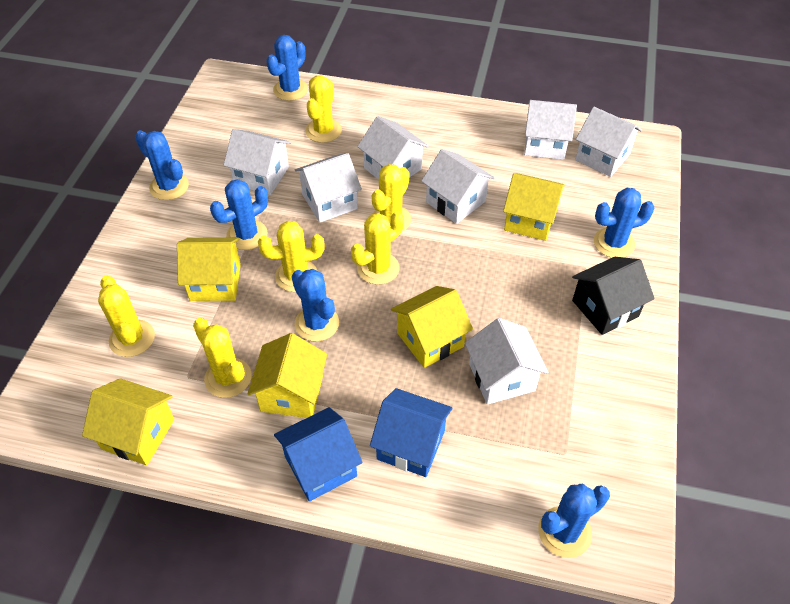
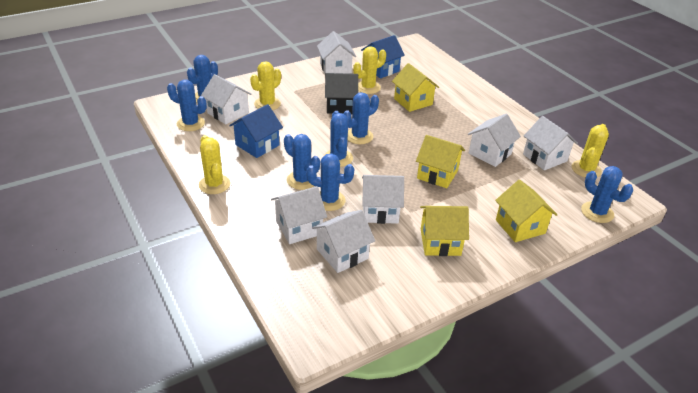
blue cactus: [135,130,189,200] [210,179,268,250] [266,35,308,101] [292,269,339,341] [538,484,610,558] [594,188,655,258] = 6 -> [167,80,207,131] [187,55,218,103] [284,134,320,190] [306,154,354,211] [324,111,353,167] [343,92,379,144] [581,166,633,223] = 7
yellow cactus: [98,276,155,357] [193,318,252,398] [258,221,325,292] [305,75,342,143] [351,211,404,285] [372,164,411,232] = 6 -> [199,135,231,194] [250,61,281,110] [353,46,386,94] [572,124,609,178] = 4
yellow house: [82,378,174,465] [177,237,241,301] [247,333,327,418] [391,286,473,368] [503,173,565,241] = 5 -> [392,63,439,112] [416,135,465,188] [420,206,469,256] [495,180,558,242] = 4

